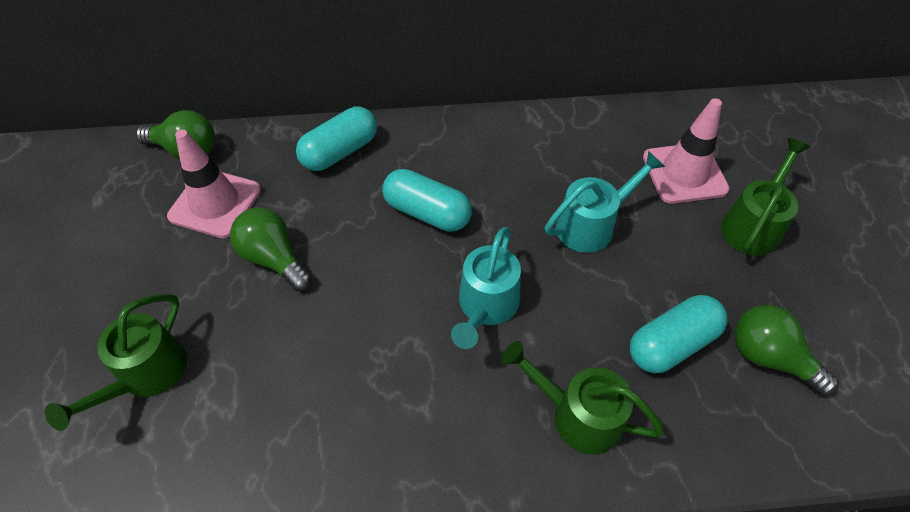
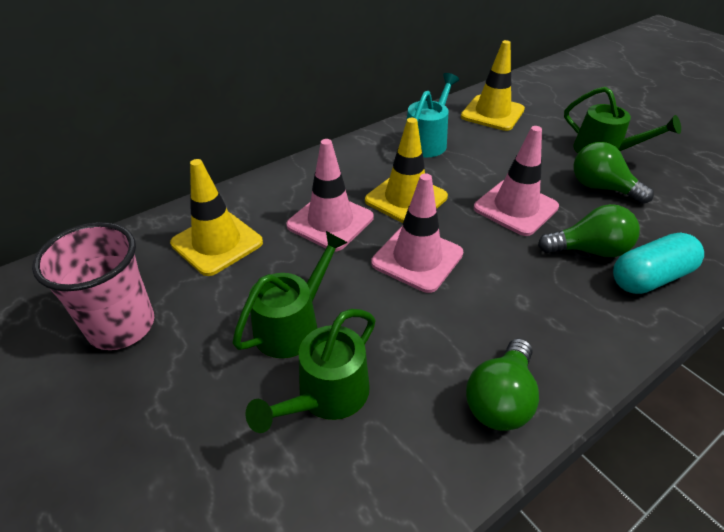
pink cup: none = 0 -> [32,222,154,350] = 1
pink traffic cone: [167,129,261,238] [643,98,730,204] = 2 -> [286,139,374,251] [371,173,463,293] [474,126,559,236] = 3
turquoise capsule: [296,107,377,171] [382,169,472,232] [630,295,727,373] = 3 -> [613,232,704,294] = 1
turquoise watering can: [451,227,521,349] [545,151,665,253] = 2 -> [406,73,459,157] = 1
yellow traffic cone: none = 0 -> [170,159,263,276] [365,118,448,223] [461,40,525,131] = 3

